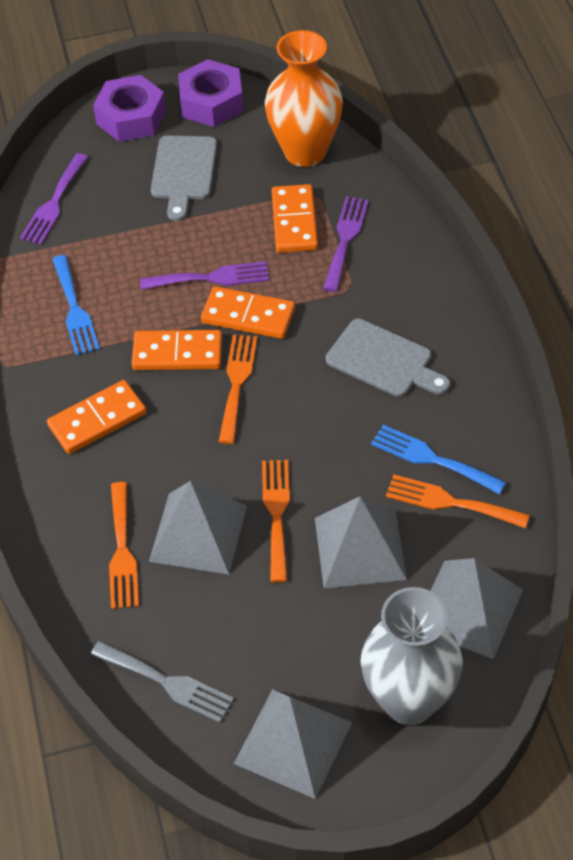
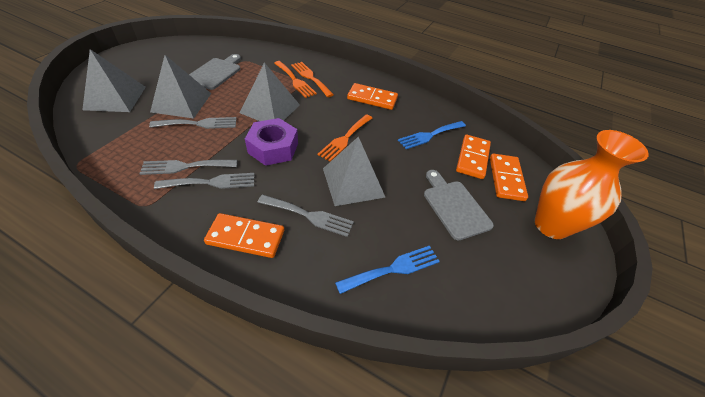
grey fork: [90,641,234,723] = 1 -> [139,160,237,175] [149,117,237,129] [154,173,254,189] [257,195,354,237] = 4
grey vase: [361,587,463,725] = 1 -> none = 0
orange fork: [109,482,139,609] [219,335,258,444] [262,460,290,583] [386,474,530,528] = 4 -> [274,61,317,98] [291,62,334,97] [318,114,372,162] = 3
purple fork: [20,153,88,245] [140,261,269,290] [323,197,369,292] = 3 -> none = 0
purple nut: [93,75,166,142] [178,59,244,127] = 2 -> [245,118,298,166] = 1

